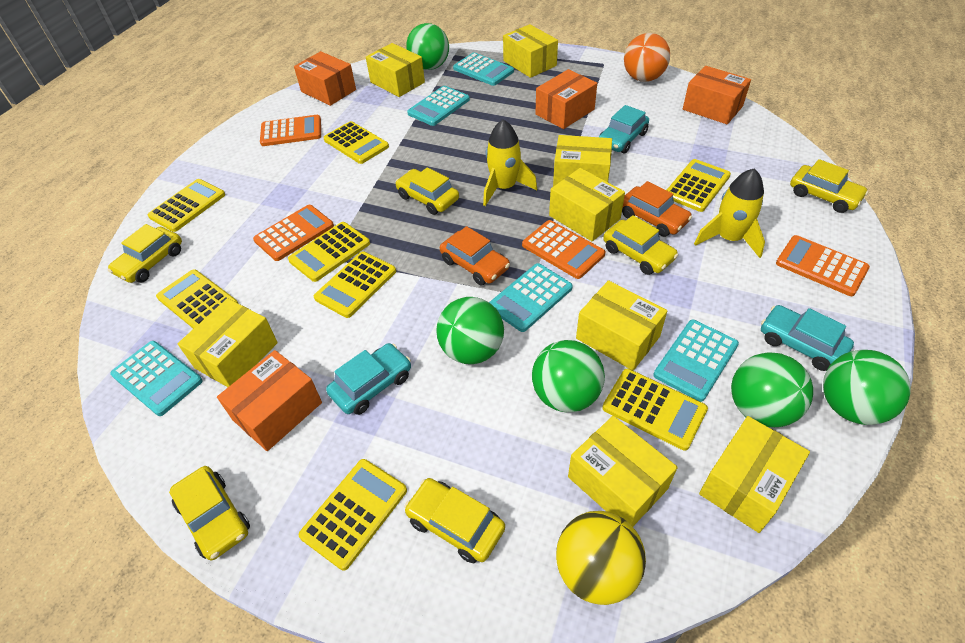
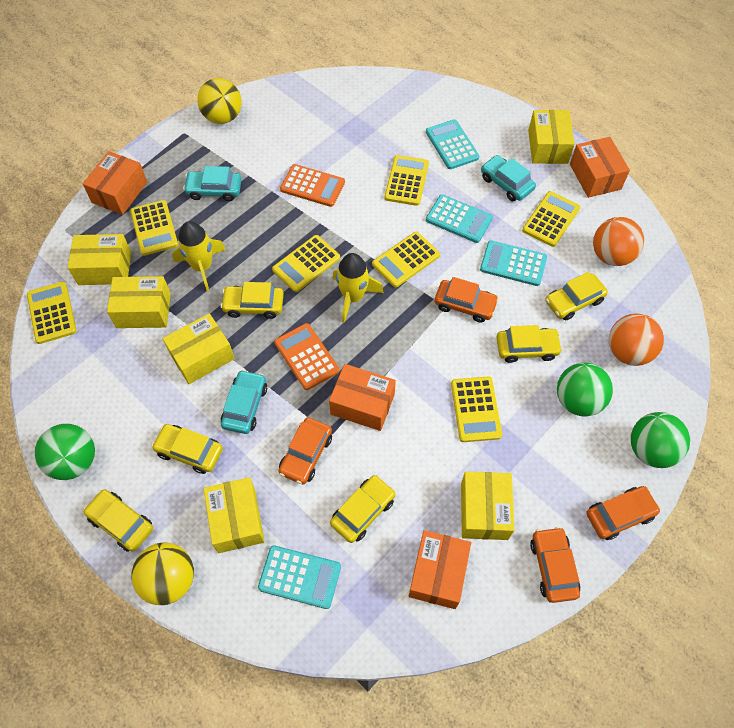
green ball: [406,23,449,70] [436,297,504,364] [532,340,605,412] [731,352,813,427] [823,350,911,425] = 5 -> [35,424,95,480] [557,362,613,417] [631,412,690,468] = 3
orange ball: [624,33,670,82] = 1 -> [593,217,644,266] [609,314,664,366] = 2
orange calculator: [253,205,334,261] [260,115,321,146] [522,220,605,279] [776,235,870,296] = 4 -> [274,323,340,390] [280,164,345,207] = 2
orange car: [440,226,510,285] [622,181,692,237] = 2 -> [279,417,332,485] [435,277,499,323] [530,527,580,603] [586,486,661,540] = 4
turquoise calculator: [110,341,203,416] [407,86,470,126] [453,52,514,86] [489,263,573,332] [653,320,739,402] = 5 -> [258,545,341,609] [426,119,479,169] [426,194,493,243] [480,240,547,286] = 4
yellow ball: [556,511,646,605] = 1 -> [131,542,194,605] [197,78,242,124] = 2
yellow box: [178,298,278,387] [366,43,425,97] [503,24,558,78] [549,168,625,241] [553,135,612,187] [568,416,678,527] [576,280,667,371] [699,416,810,533] = 8 -> [68,234,131,285] [107,276,171,328] [162,313,235,384] [203,477,265,553] [461,471,515,540] [528,110,575,164] = 6
yellow calculator: [148,179,225,232] [156,269,239,329] [288,222,370,282] [299,459,407,571] [314,251,396,318] [323,121,389,164] [602,369,708,451] [667,159,731,212] = 8 -> [27,281,77,344] [130,200,178,256] [272,235,340,292] [372,232,440,287] [384,155,429,206] [451,377,502,442] [522,191,580,247] = 7

